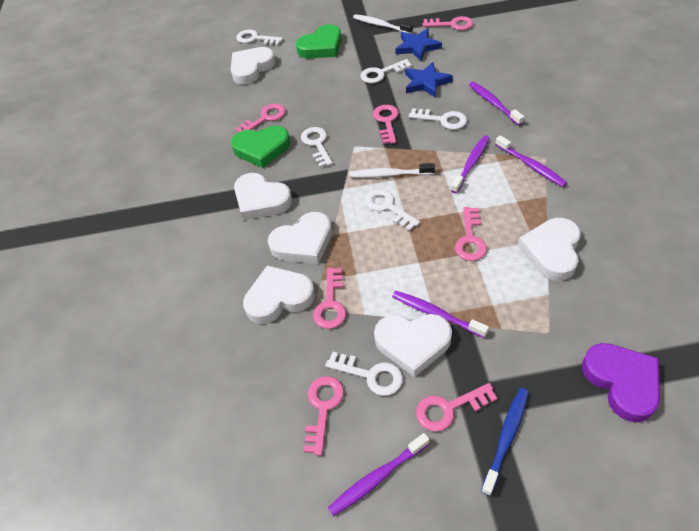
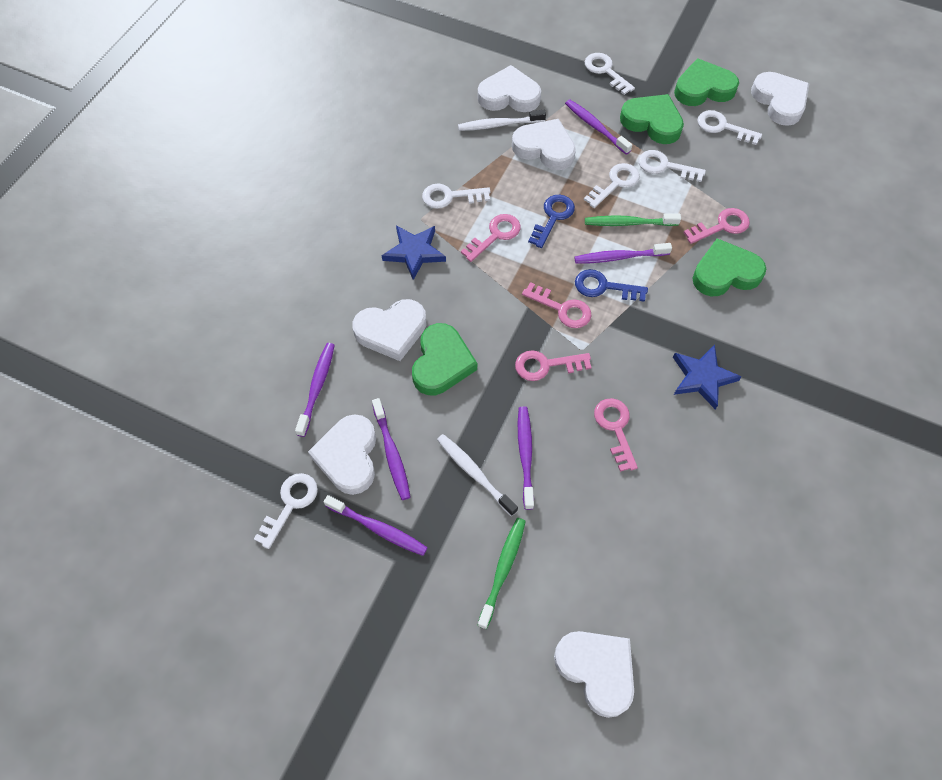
blue key: none = 0 -> [528,195,575,248] [575,269,648,302] = 2
blue toothbrush: [481,388,529,496] = 1 -> none = 0
green heart: [231,126,290,168] [296,24,342,58] = 2 -> [412,323,477,395] [620,94,684,144] [674,58,739,106] [692,239,766,296] = 4
green toothbrush: none = 0 -> [477,518,526,629] [585,213,681,226] = 2
pink key: [235,104,286,132] [303,376,344,456] [313,267,346,329] [373,105,399,144] [416,383,498,432] [422,16,473,30] [455,207,487,261] = 7 -> [461,214,521,262] [515,350,592,381] [522,282,592,328] [594,398,638,472] [683,208,750,244] = 5
purple heart: [582,343,660,422] = 1 -> none = 0
purple toothbrush: [328,433,429,516] [392,291,489,338] [451,135,490,193] [469,82,524,126] [495,135,567,187] = 5 -> [295,343,335,437] [324,495,428,556] [372,398,411,500] [518,406,534,510] [565,99,632,155] [574,243,672,264] = 6

